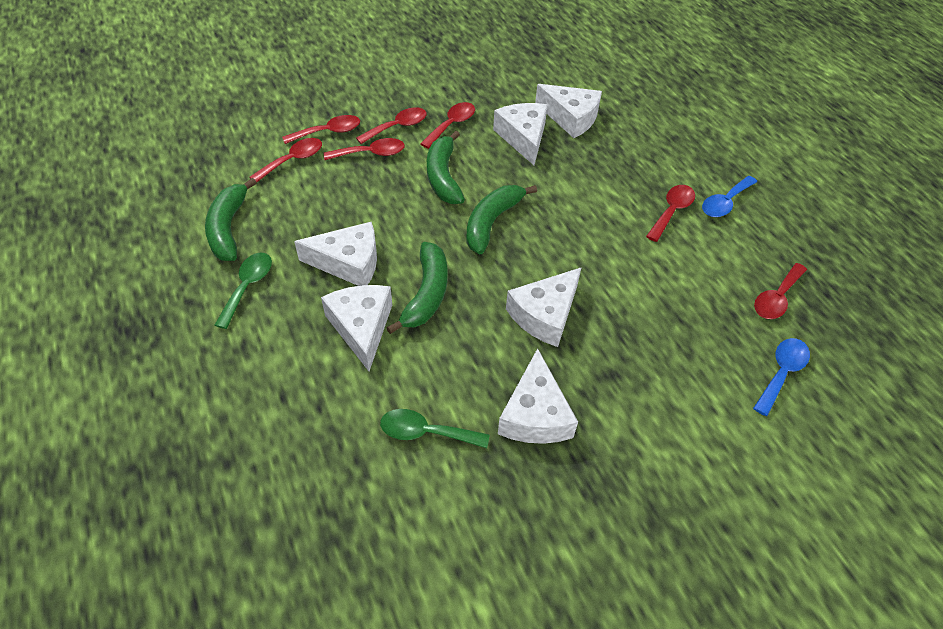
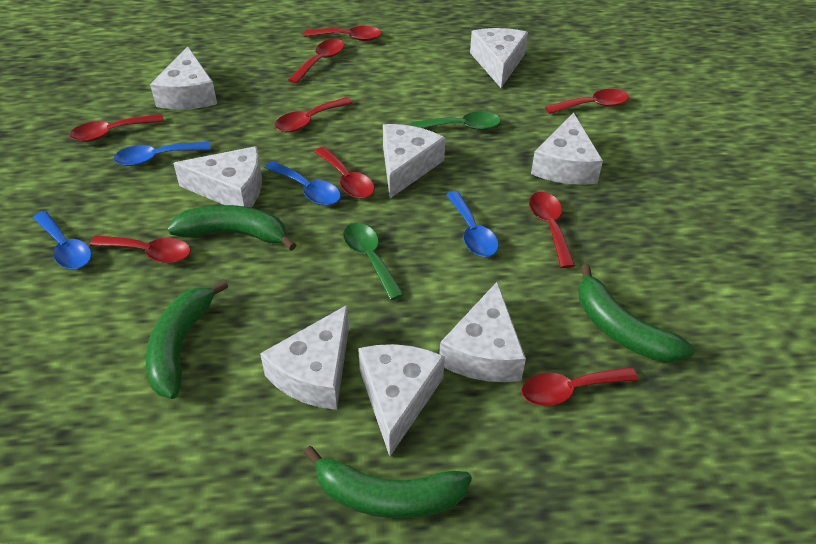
blue spoon: [702,176,757,217] [753,338,810,416] = 2 -> [33,211,92,269] [114,142,211,166] [265,161,341,206] [446,191,499,257] = 4
red spoon: [250,138,322,182] [282,115,360,144] [324,138,405,160] [356,107,427,144] [420,102,475,149] [646,185,695,242] [754,263,807,319] = 7 -> [70,114,164,142] [90,236,191,263] [275,97,353,132] [288,39,344,84] [304,26,382,41] [314,147,375,199] [521,367,638,407] [529,192,575,268] [545,89,629,114] = 9
white cheese: [294,222,377,286] [321,285,392,371] [493,103,548,165] [498,348,578,444] [506,267,582,347] [535,84,602,138] = 6 -> [150,47,217,110] [173,146,262,208] [260,305,349,410] [358,344,445,456] [383,124,445,198] [439,282,526,382] [470,28,528,88] [531,112,603,185] = 8

